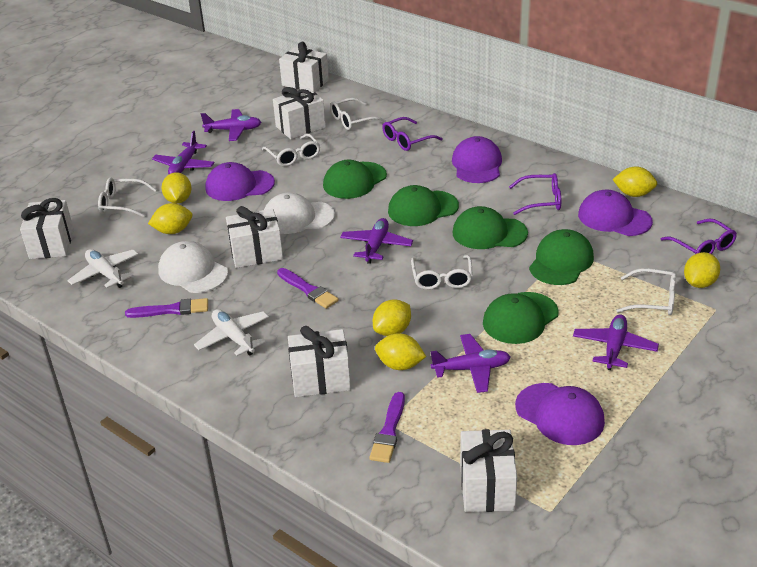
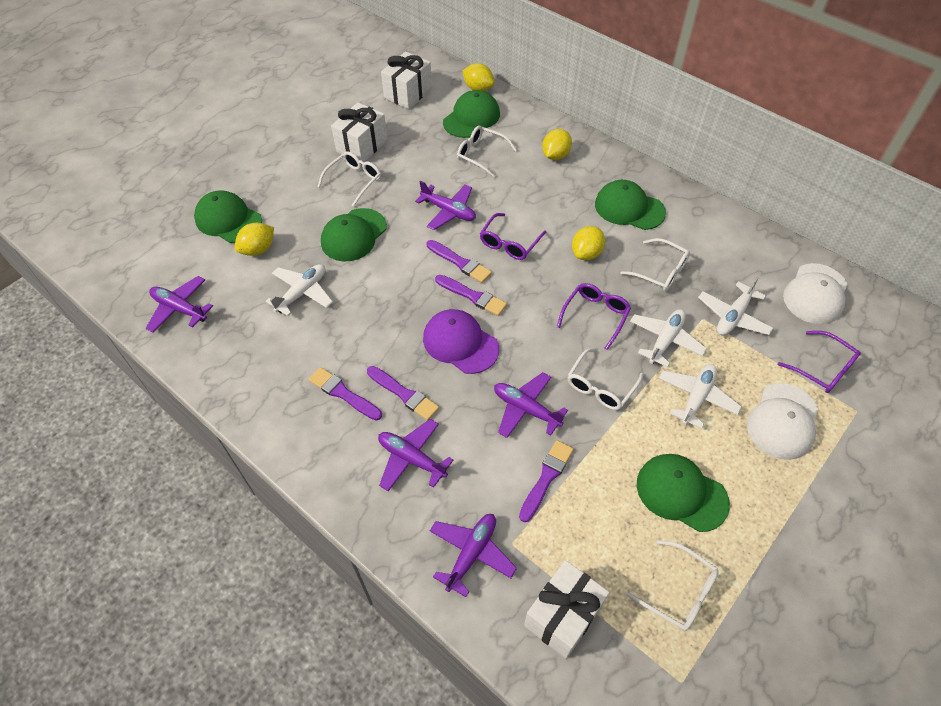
purple brush: [125,298,208,318] [277,268,339,309] [369,392,405,463] = 3 -> [309,367,382,420] [367,366,439,421] [427,240,492,283] [435,275,507,316] [519,440,574,522] = 5
purple cap: [205,162,275,201] [452,136,502,183] [515,383,605,445] [578,189,653,236] = 4 -> [423,309,499,374] = 1
white gift: [20,198,74,259] [226,206,283,268] [273,87,326,139] [279,42,329,92] [288,326,351,397] [460,429,517,512] = 6 -> [331,102,388,162] [381,52,432,109] [524,560,609,659] = 3
white plane: [68,249,138,288] [194,309,269,356] = 2 -> [266,264,333,316] [630,309,707,367] [659,364,742,429] [698,276,773,336] = 4
yellow lemon: [148,203,192,234] [161,172,192,204] [373,299,411,336] [375,333,426,370] [613,166,657,197] [684,252,720,288] = 6 -> [235,223,274,256] [463,63,494,91] [542,129,572,160] [572,226,605,260] = 4

